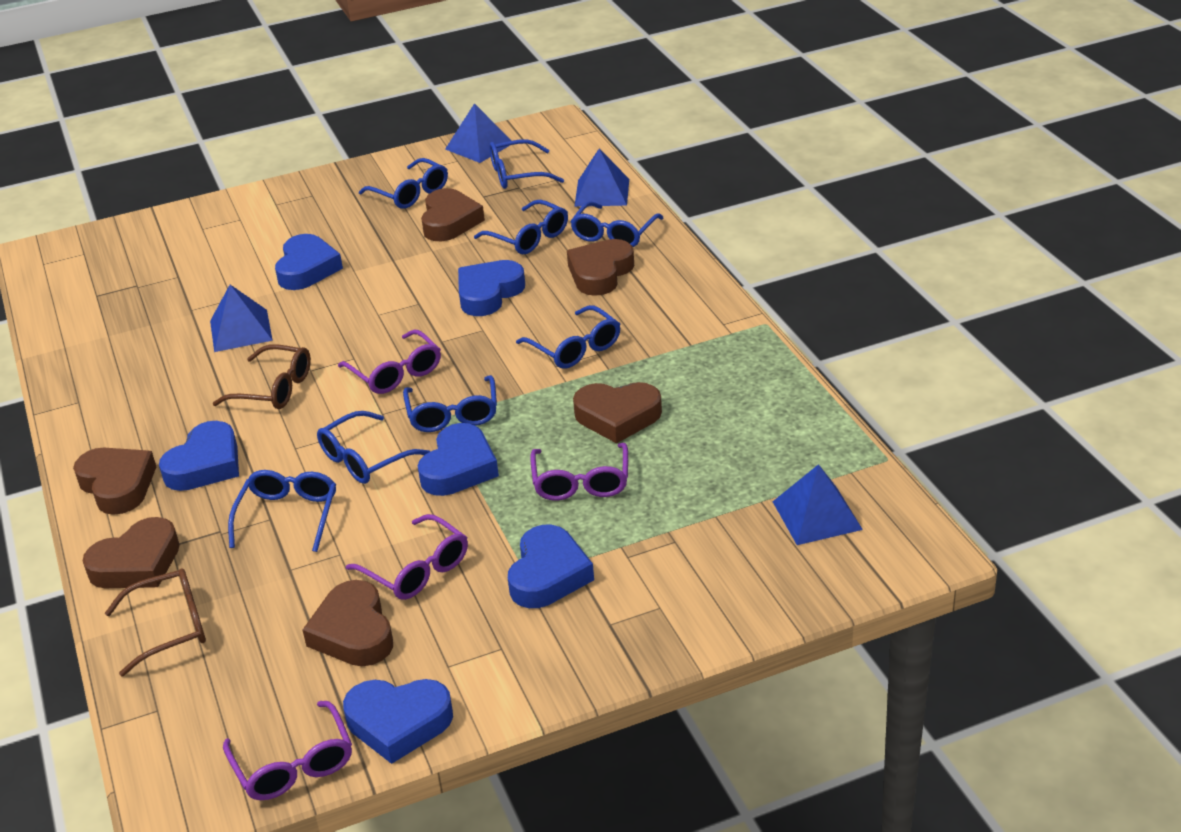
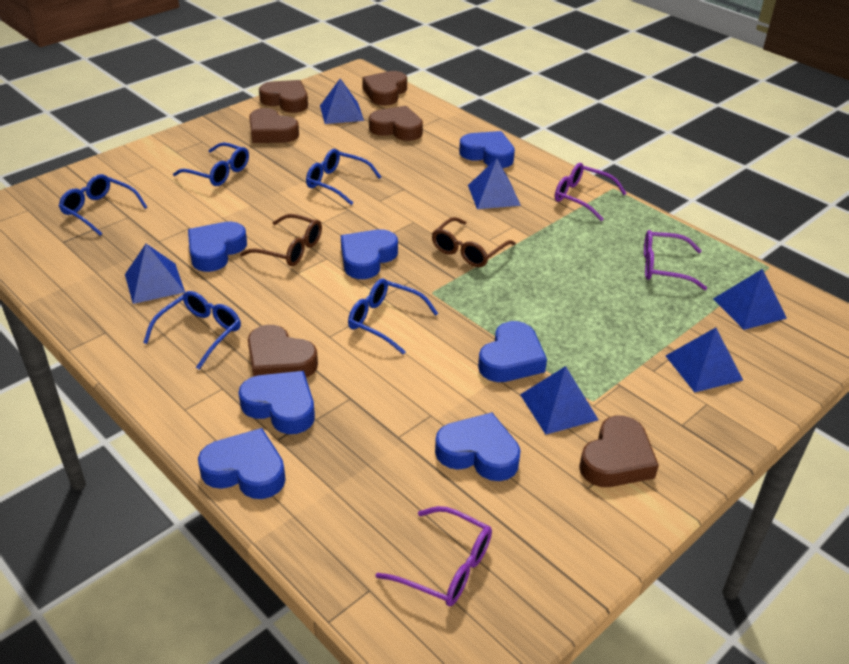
blue glasses: [228,470,336,552] [317,411,431,484] [359,158,448,209] [403,375,497,432] [474,200,568,254] [489,139,564,189] [516,305,620,369] [570,201,663,247] = 8 -> [59,174,147,236] [143,291,241,370] [173,142,249,186] [306,149,381,205] [348,278,438,355] = 5
blue heart: [159,421,239,491] [275,234,343,290] [343,679,453,764] [418,423,499,496] [458,260,525,316] [508,525,594,608] = 6 -> [188,222,247,272] [198,428,286,499] [239,371,315,434] [341,229,398,279] [435,413,521,481] [459,131,515,168] [478,321,547,382] = 7
blue pyramid: [210,285,273,352] [445,103,512,163] [574,148,629,207] [773,464,863,545] = 4 -> [125,244,185,304] [320,78,364,124] [468,158,521,209] [520,366,599,435] [666,328,743,392] [713,269,787,330] = 6
purple glasses: [223,701,352,800] [338,329,441,394] [346,514,468,600] [530,443,628,501] = 4 -> [375,506,492,606] [555,163,627,221] [644,230,707,290] = 3

